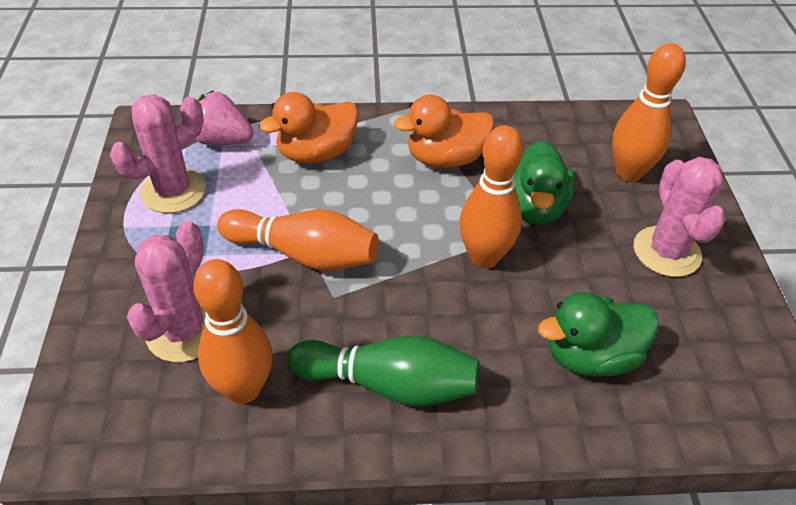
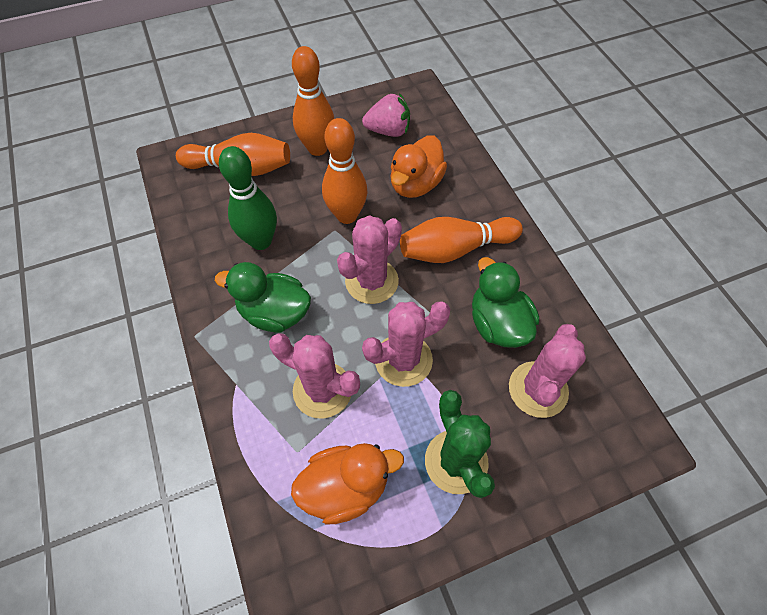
green cactus: none = 0 -> [425,390,495,498] = 1
pink cactus: [110,94,206,213] [127,221,206,362] [633,157,725,277] = 3 -> [269,333,360,419] [337,215,402,304] [362,301,450,387] [509,324,586,418] = 4

